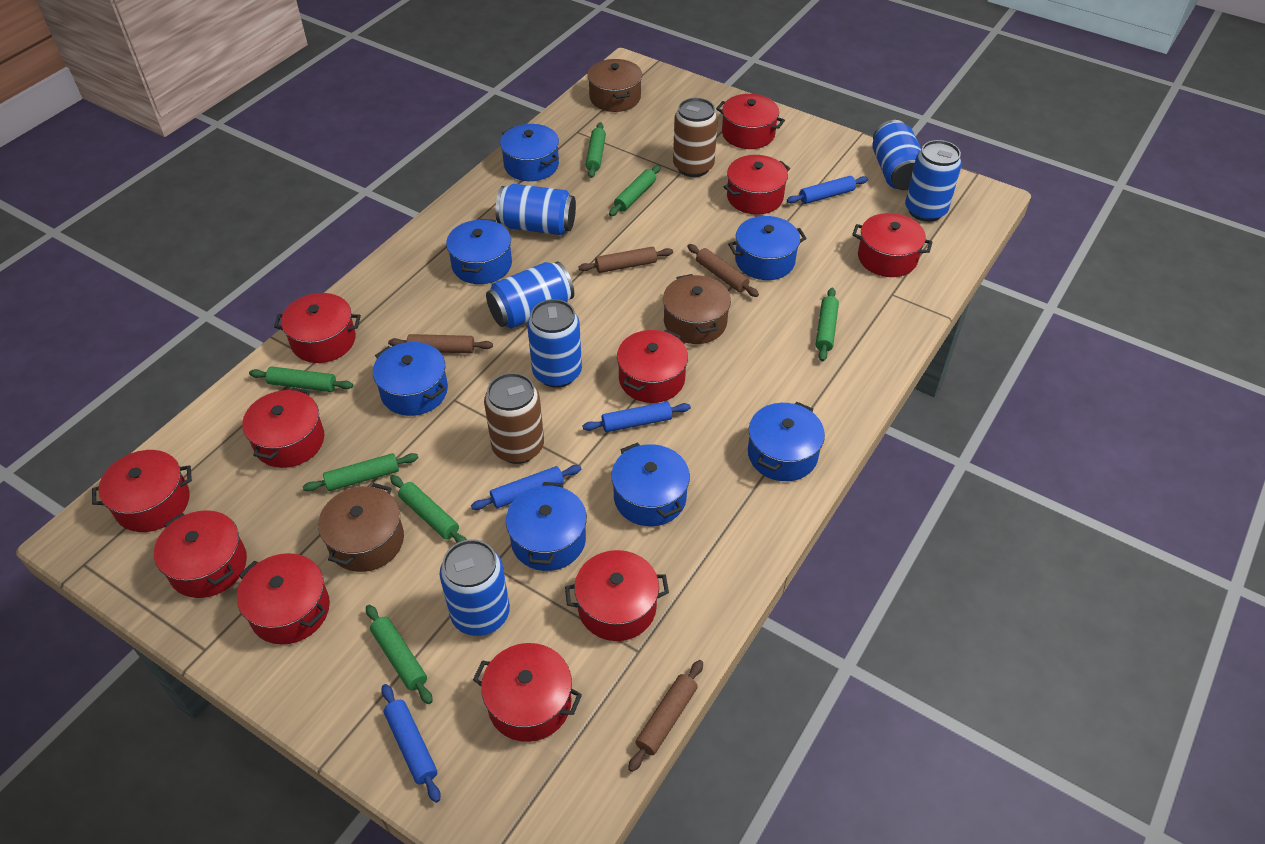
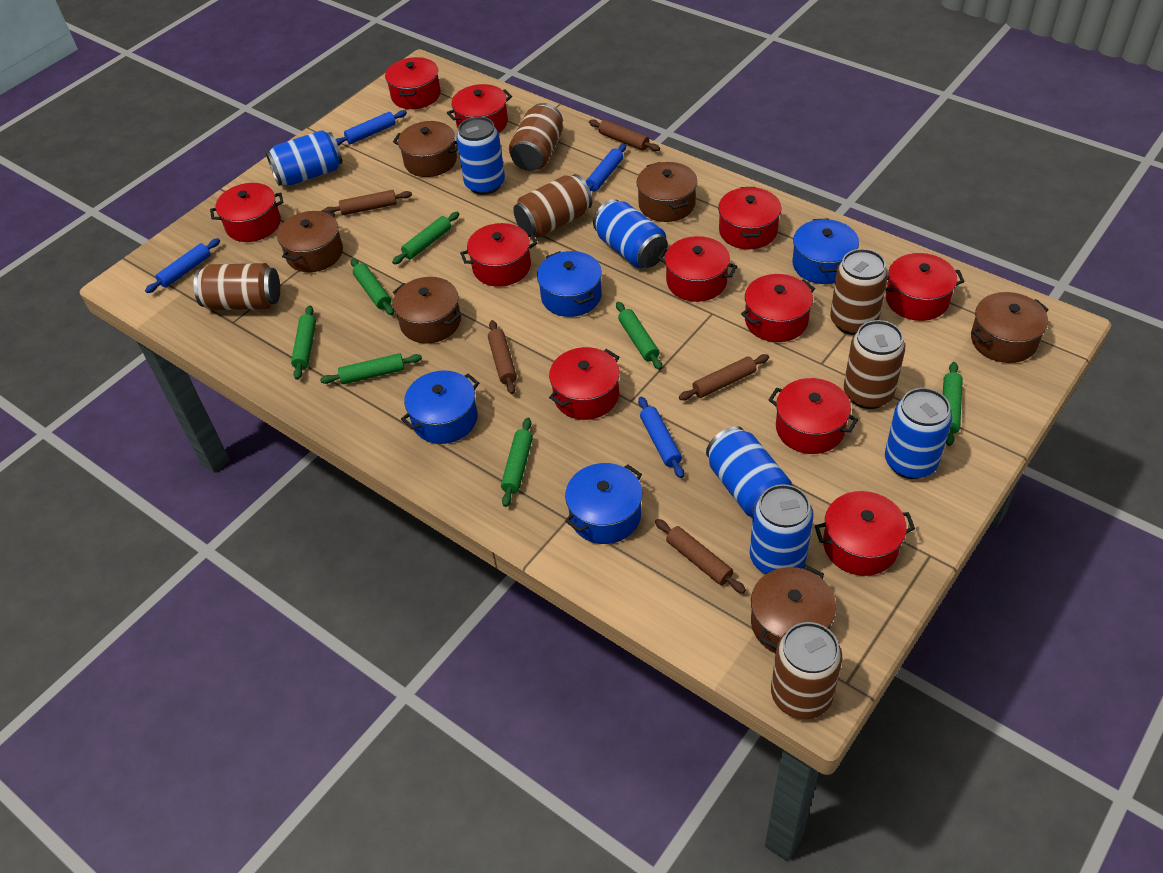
blue pot: [373,342,448,416] [446,219,512,284] [500,124,559,181] [506,482,587,571] [611,443,690,526] [728,216,807,280] [748,402,825,481] = 7 -> [401,370,479,444] [537,251,602,317] [565,463,642,544] [793,218,859,284] = 4
brown can: [484,373,544,464] [673,98,718,177] = 2 -> [194,263,280,310] [509,103,563,171] [513,174,592,238] [771,622,842,719] [830,249,888,335] [844,320,905,409] = 6
brown pot: [318,483,404,572] [587,59,642,112] [663,274,731,344] = 3 -> [277,210,343,272] [393,121,458,177] [393,277,461,343] [636,162,697,222] [751,565,836,653] [971,292,1049,363] = 6
brown rolling pin: [388,334,493,353] [579,247,673,273] [628,660,703,772] [687,244,759,297] = 4 -> [323,190,412,215] [488,320,517,394] [589,119,660,151] [655,519,746,593] [679,354,769,400] = 5

